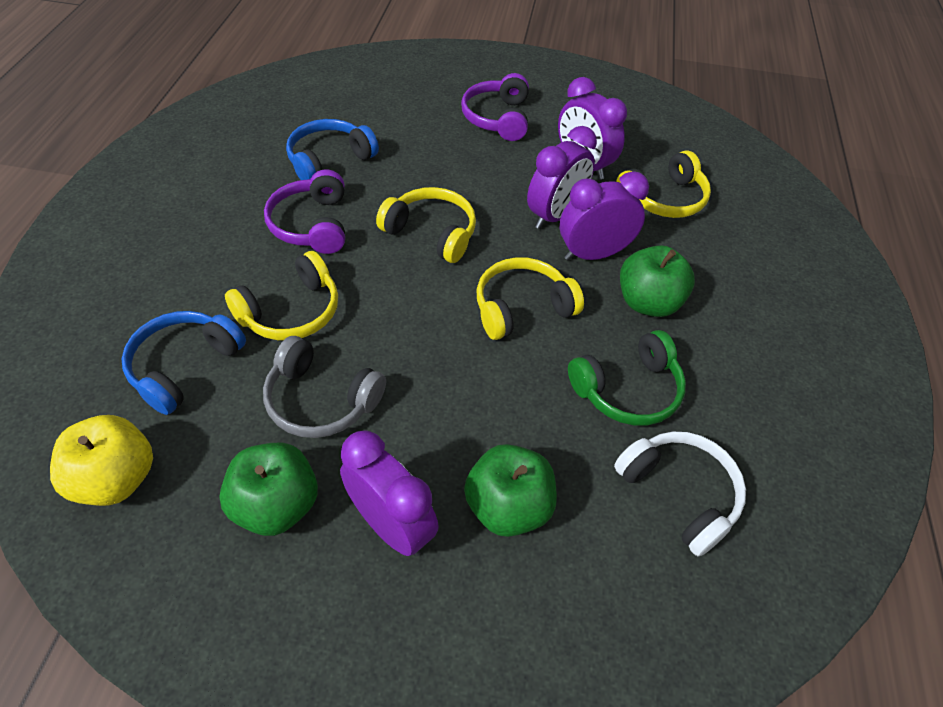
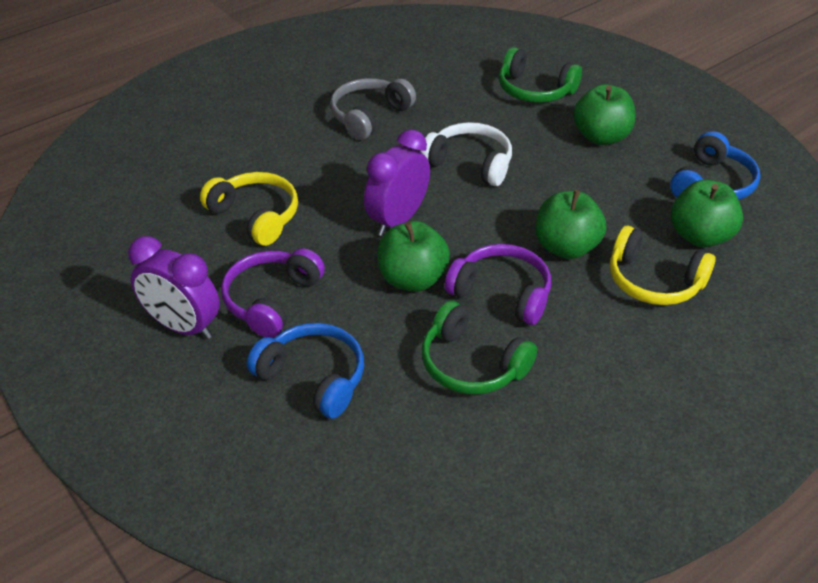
green apple: [219,442,318,536] [464,444,557,537] [620,245,695,317] = 3 -> [378,221,450,292] [536,190,606,259] [573,84,635,145] [671,180,743,247] = 4
green headphones: [568,330,686,425] = 1 -> [422,301,537,394] [499,47,582,103] = 2
purple clock: [340,430,439,556] [527,126,597,229] [558,77,627,180] [560,171,649,261] = 4 -> [128,236,220,339] [364,129,430,236] = 2
yellow apple: [50,415,153,506] = 1 -> none = 0
yellow headphones: [225,251,338,340] [376,187,476,263] [477,257,584,340] [616,150,711,218] = 4 -> [200,172,298,246] [610,226,716,305] = 2

